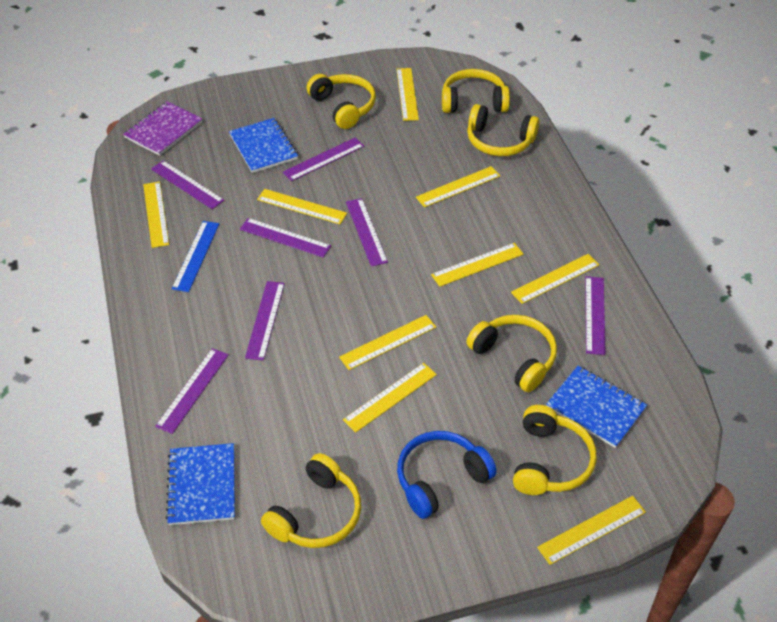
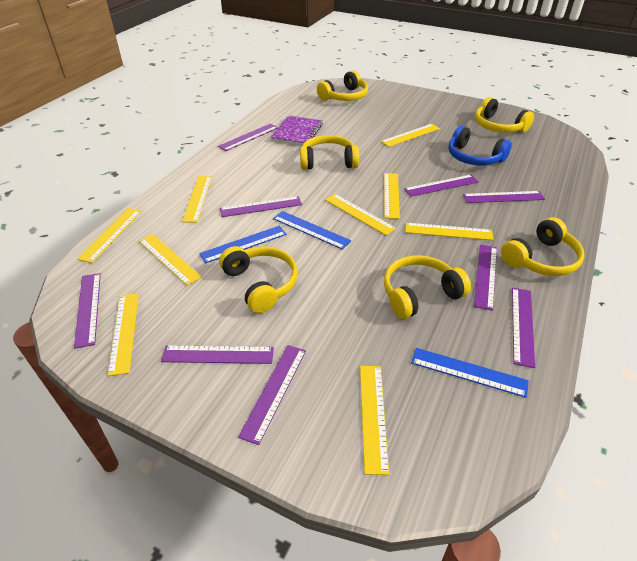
blue notebook: [166,443,235,525] [229,118,298,173] [546,366,647,448] = 3 -> none = 0
blue ruler: [172,221,219,292] = 1 -> [199,226,287,263] [273,211,351,250] [411,348,529,398] = 3
purple ruler: [151,161,224,209] [155,348,229,434] [240,218,331,258] [245,281,285,361] [283,138,364,181] [346,198,388,266] [585,276,606,355] = 7 -> [74,273,101,349] [161,345,274,364] [218,123,278,151] [220,196,302,217] [238,345,306,445] [404,175,479,197] [463,191,545,203] [474,245,497,311] [512,288,535,368] = 9

